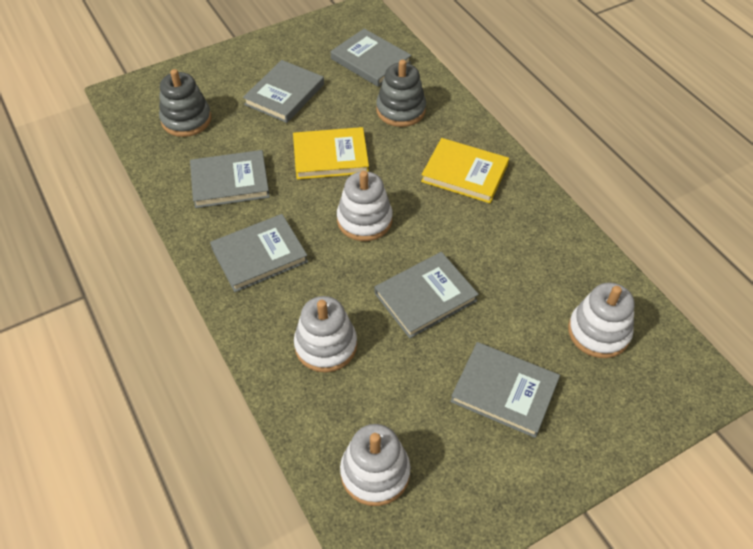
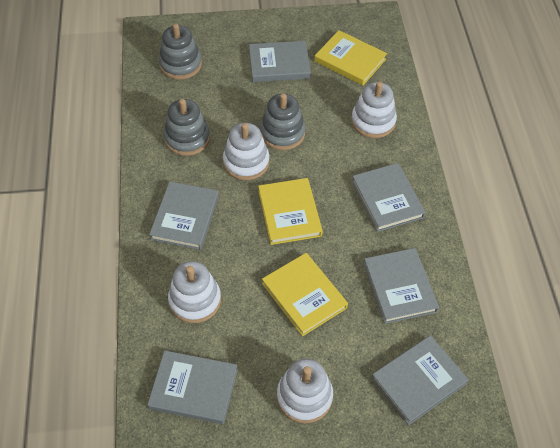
grey stacking toy: [159,69,211,137] [376,59,426,127] = 2 -> [159,24,202,80] [164,99,210,156] [260,93,305,150] = 3
yellow book: [293,127,369,180] [421,138,509,203] = 2 -> [258,178,323,245] [262,253,348,336] [314,30,387,86] = 3

